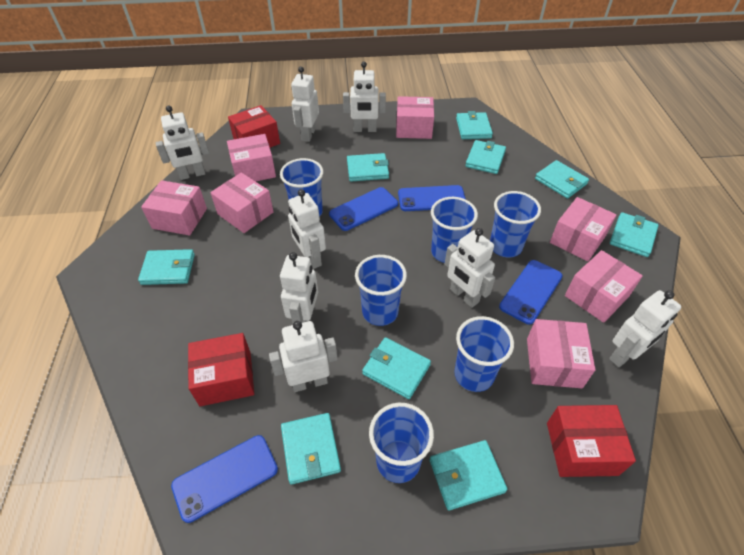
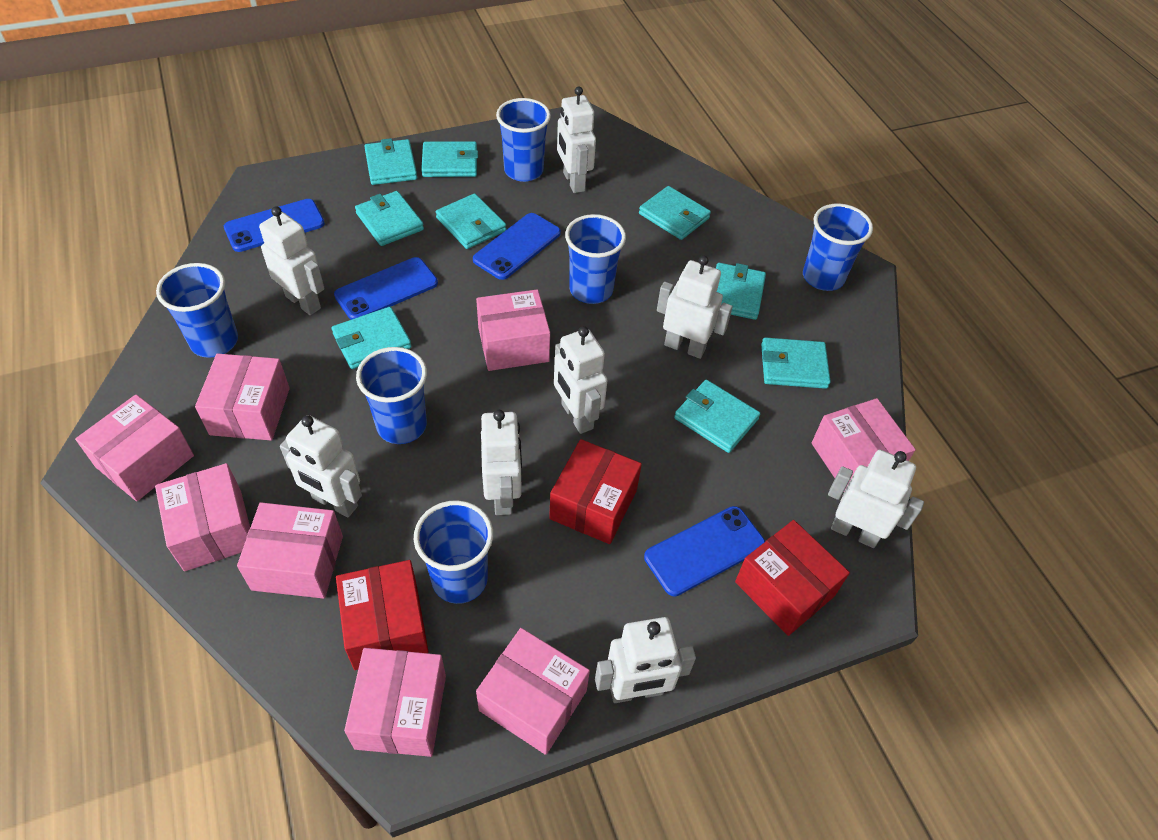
pink box: [141,180,207,236] [210,173,274,233] [227,134,276,182] [396,96,434,139] [527,319,595,388] [550,197,617,261] [565,250,643,323] = 7 -> [75,394,194,501] [155,463,250,571] [195,353,290,440] [237,502,343,599] [344,648,446,757] [476,289,550,371] [476,628,590,755] [812,398,916,491] = 8

